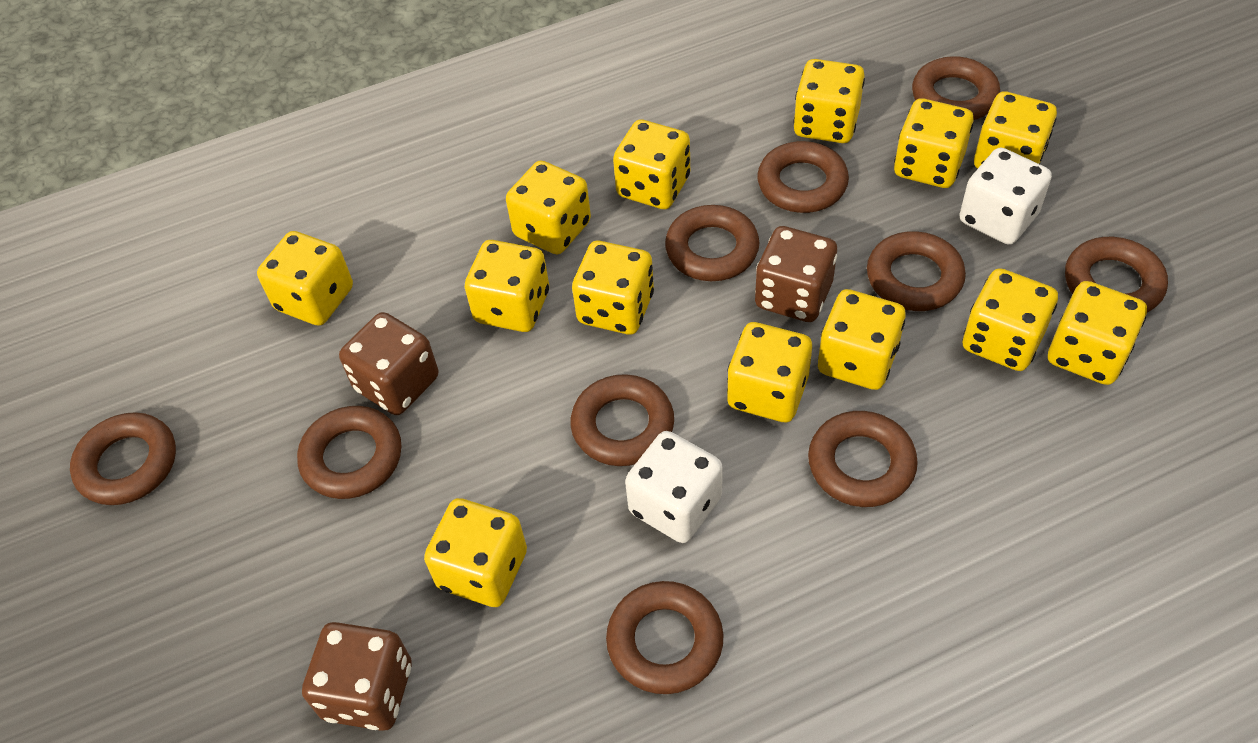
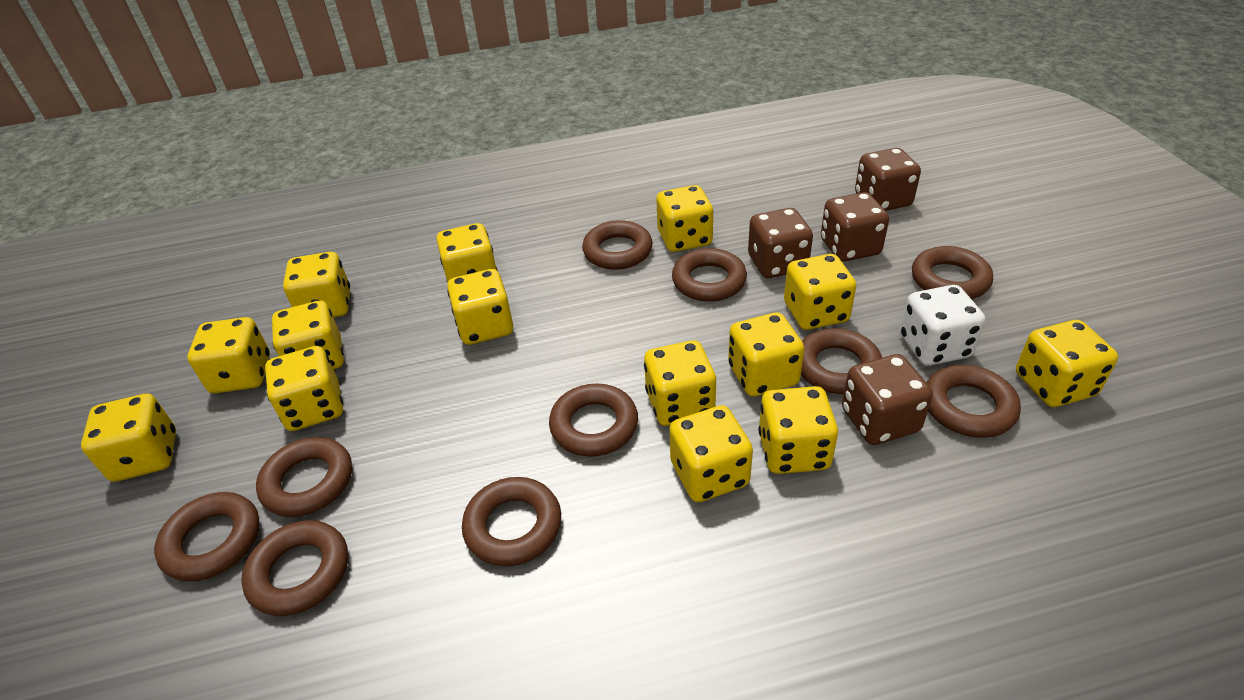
brown dice: [302,622,412,731] [339,312,438,415] [755,226,837,322] = 3 -> [748,208,813,278] [821,192,889,262] [842,354,933,445] [855,148,921,211] = 4
white dice: [625,431,723,543] [959,147,1052,245] = 2 -> [900,285,985,366] = 1
yellow dice: [257,231,353,326] [424,498,527,607] [465,240,549,332] [506,160,591,254] [572,241,654,334] [613,119,690,209] [727,322,812,422] [793,59,865,143] [818,289,905,390] [894,98,974,188] [963,268,1058,371] [974,91,1057,168] [1048,281,1147,385] = 13 -> [81,394,176,482] [188,317,270,393] [265,346,343,431] [272,301,344,369] [283,252,350,317] [437,223,498,282] [447,269,513,345] [644,340,716,426] [656,185,713,252] [669,405,753,502] [728,313,805,397] [758,386,838,474] [784,254,856,330] [1016,320,1118,407] = 14

